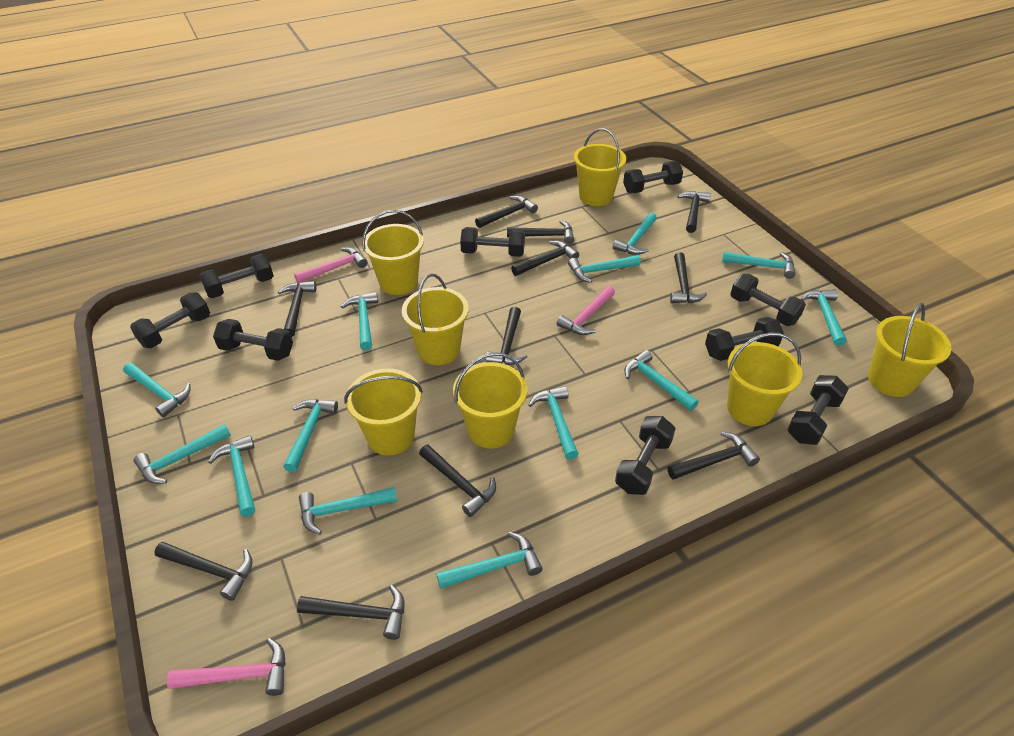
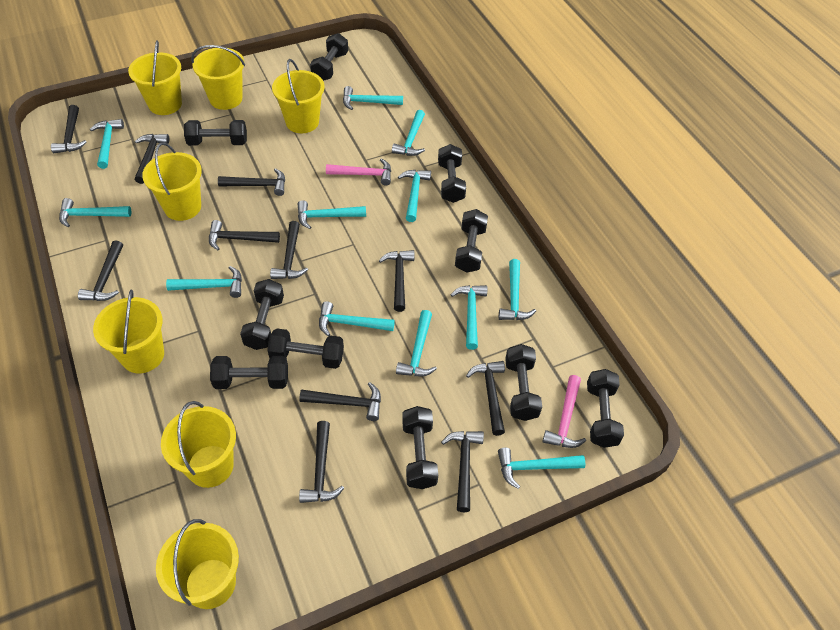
black dumbbell: [130,292,210,348] [199,254,274,298] [213,319,293,361] [460,227,525,257] [615,416,676,495] [623,161,683,193] [705,317,784,361] [730,274,806,326] [787,375,849,445] = 9 -> [184,120,247,146] [210,356,288,389] [240,279,284,350] [267,328,344,369] [310,33,348,81] [402,406,438,489] [438,144,466,203] [455,209,488,273] [505,344,542,421] [587,369,624,448] = 10
pink hammer: [167,638,286,696] [294,247,367,283] [557,286,615,335] = 3 -> [326,158,391,186] [543,375,586,448] = 2
turquoise hammer: [123,363,191,417] [134,424,231,484] [208,435,255,517] [283,399,338,472] [299,487,397,535] [341,292,378,350] [436,532,543,589] [529,386,579,460] [568,255,641,283] [613,213,657,255] [624,350,699,411] [722,252,795,279] [801,289,847,346] = 13 -> [59,198,131,227] [90,119,124,169] [166,266,242,298] [297,200,366,229] [319,301,395,336] [343,86,403,110] [392,110,425,156] [396,310,437,376] [398,170,431,222] [451,285,487,350] [498,448,585,489] [499,259,536,320] = 12

